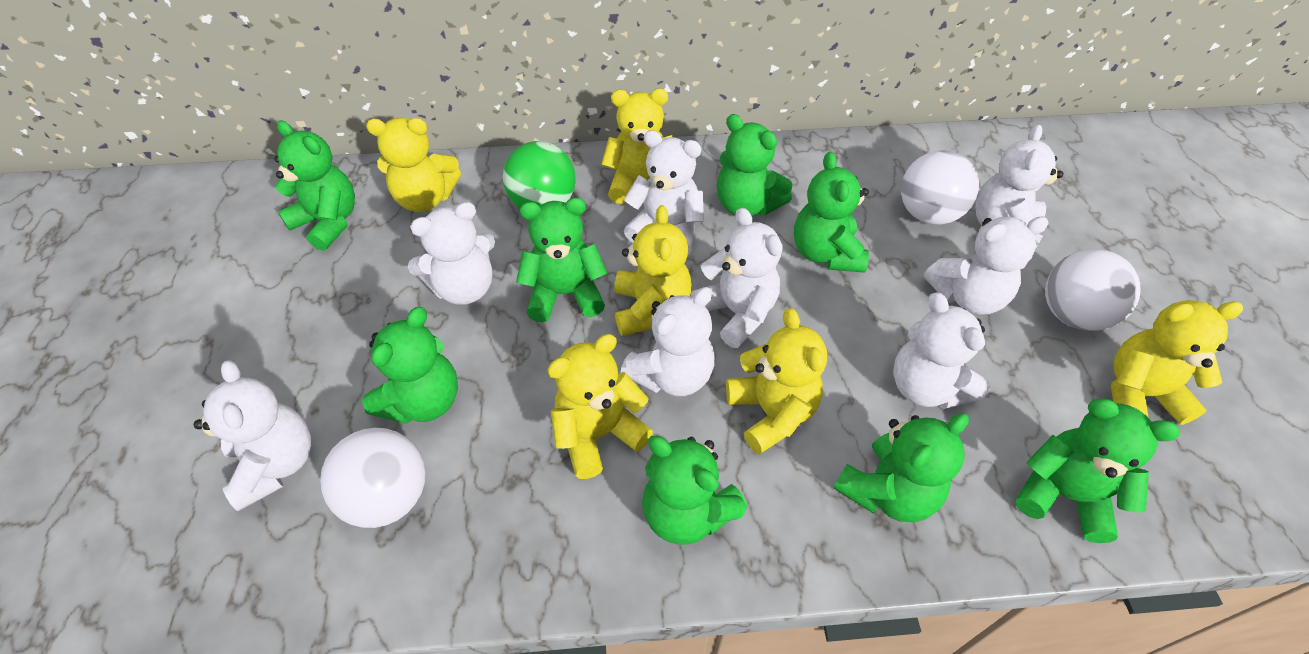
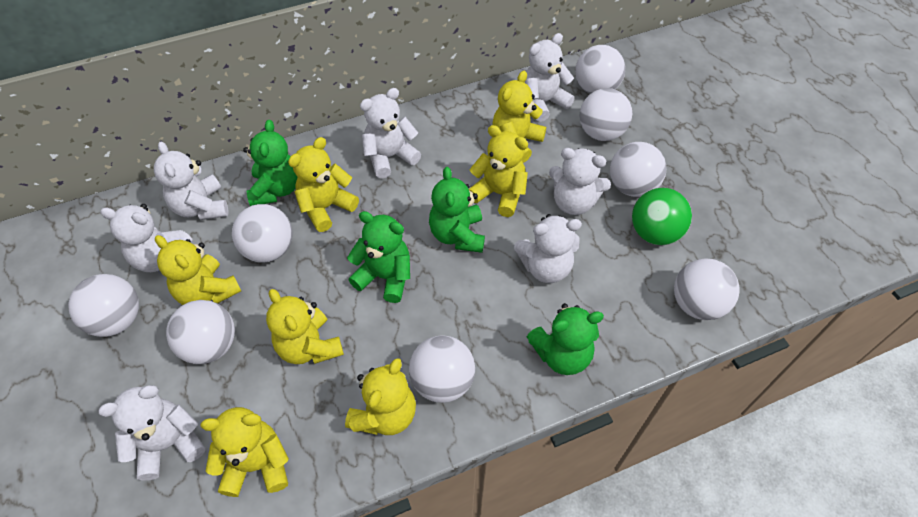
green teddy bear: [274,121,355,251] [362,307,458,424] [516,198,607,322] [642,436,747,545] [717,114,792,216] [794,152,869,273] [834,413,969,522] [1015,398,1180,543] = 8 -> [243,120,298,206] [347,211,410,303] [429,167,485,253] [527,303,604,375] = 4
white ball: [320,428,426,528] [901,150,979,225] [1045,249,1141,331] = 3 -> [68,274,139,337] [166,300,235,364] [232,204,293,263] [409,336,475,403] [575,45,625,94] [579,88,632,141] [610,142,666,197] [674,259,740,320] = 8
white teddy bear: [194,361,311,511] [408,202,495,305] [620,287,715,396] [624,130,704,255] [691,208,783,348] [893,292,990,409] [924,217,1049,315] [975,125,1063,249] = 8 -> [98,385,205,481] [100,204,193,272] [154,142,228,220] [360,88,421,179] [514,214,582,283] [524,33,575,122] [549,148,611,215] = 7
yellow teddy bear: [366,117,461,212] [547,334,653,479] [601,89,672,204] [614,205,692,336] [726,308,827,454] [1111,300,1243,425] = 6 -> [155,235,241,305] [201,407,289,497] [266,289,344,364] [288,137,359,232] [345,358,416,435] [469,125,528,217] [492,71,546,163] = 7

